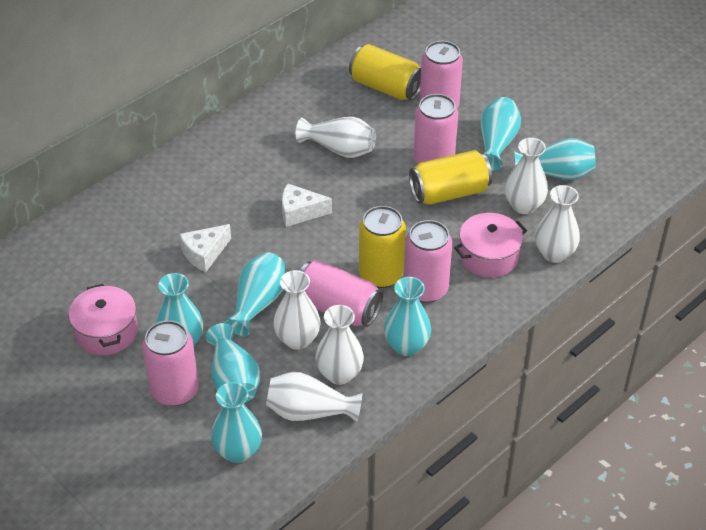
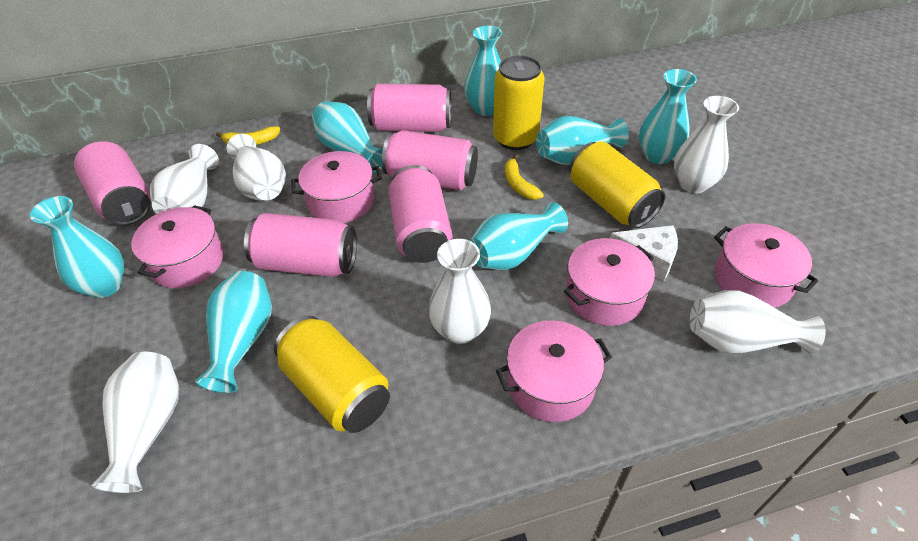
pink pot: [69,284,138,355] [454,213,527,278] = 2 -> [131,205,224,288] [291,151,382,223] [496,320,612,422] [564,238,655,326] [714,223,818,308] = 5
white cheese: [180,224,231,272] [282,183,332,227] = 2 -> [610,225,678,282] = 1
yellow banana: none = 0 -> [216,126,280,145] [505,154,544,200] = 2

